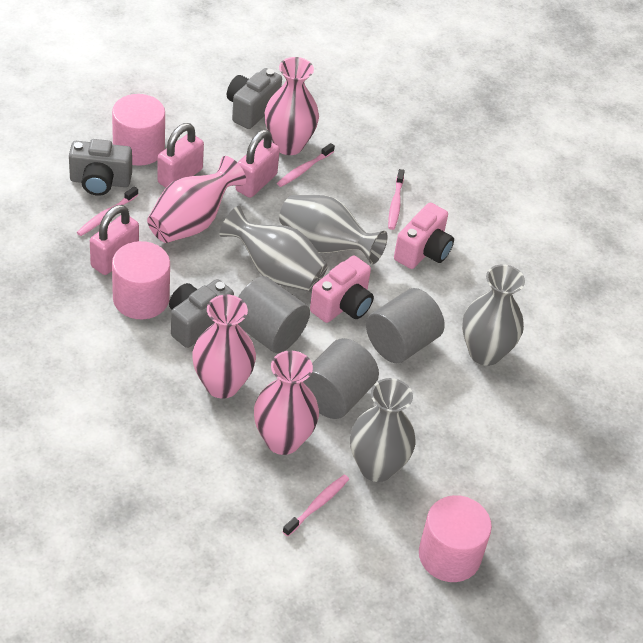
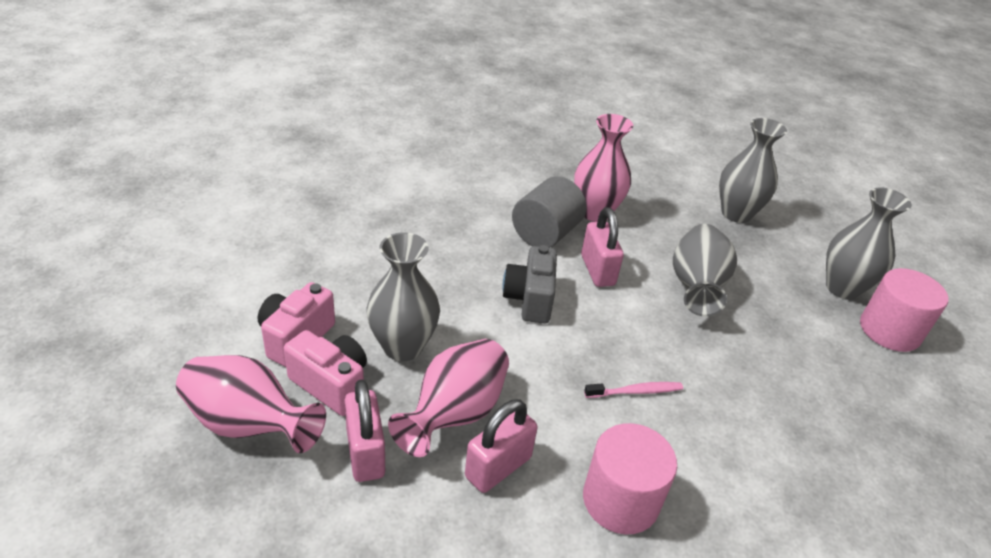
grey camera: [69,139,132,196] [169,279,234,348] [227,68,282,129] = 3 -> [502,245,557,324] = 1
grey cylinder: [238,276,310,353] [303,338,379,419] [366,288,445,363] = 3 -> [512,176,587,248] = 1
pink cylinder: [112,94,165,166] [112,241,170,319] [419,495,492,582] = 3 -> [583,423,677,535] [860,268,949,352] = 2
pink toothbrush: [77,186,138,236] [277,143,335,187] [282,475,349,536] [388,169,405,230] = 4 -> [584,382,683,398] = 1
pink vase: [147,156,246,243] [192,295,256,399] [254,350,319,455] [265,57,319,155] = 4 -> [176,355,326,453] [388,339,509,457] [574,114,633,222] = 3

